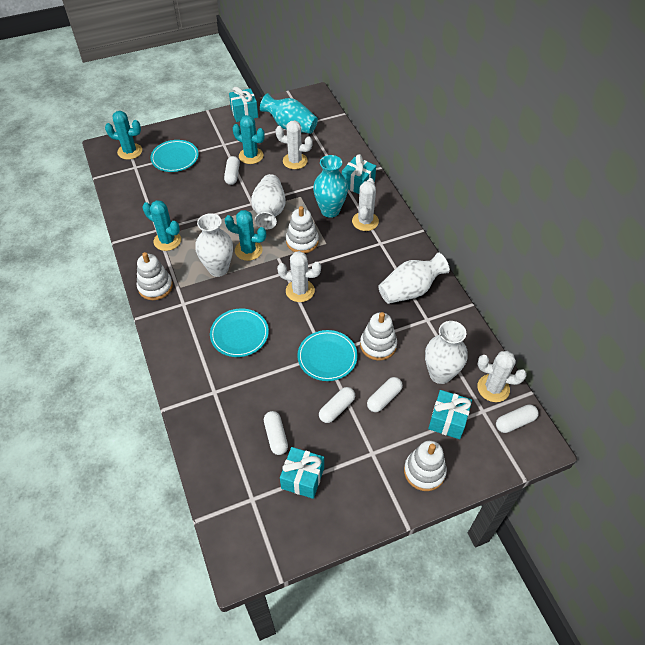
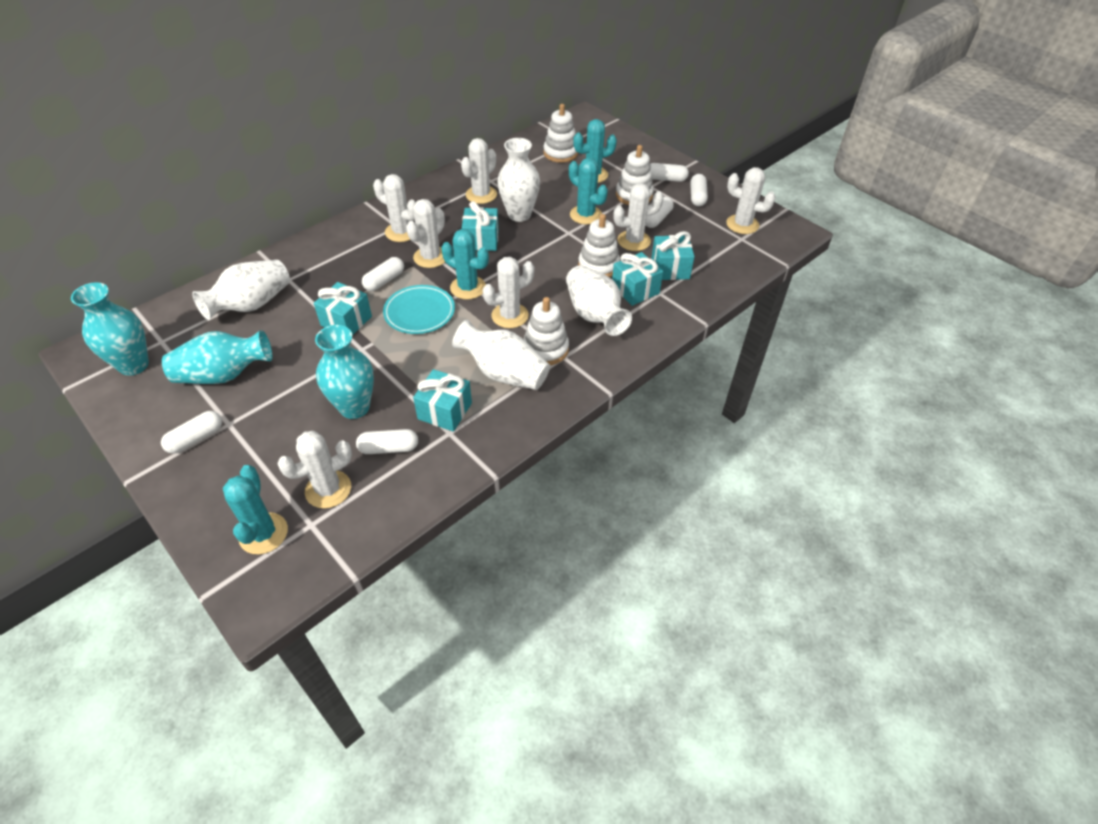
turquoise gift: [229,87,258,122] [280,447,324,499] [342,154,376,194] [428,390,472,439] = 4 -> [314,282,372,335] [413,369,472,432] [462,201,499,251] [612,252,663,306] [651,231,695,280] = 5
turquoise plate: [150,140,199,172] [210,309,269,357] [297,330,358,381] = 3 -> [383,285,455,334] = 1
turquoise vase: [260,93,318,134] [313,155,348,218] = 2 -> [71,282,149,376] [162,330,272,384] [315,325,374,419] = 3
white cactus: [276,120,313,169] [277,251,321,302] [352,178,379,231] [477,351,527,402] = 4 -> [277,431,352,509] [373,174,416,242] [406,199,445,268] [461,138,497,204] [483,257,534,328] [613,183,664,251] [726,167,776,234] = 7
white capsule: [224,156,240,185] [264,411,288,455] [319,387,355,423] [367,377,403,412] [496,405,539,433] = 5 -> [161,411,222,454] [356,429,418,454] [362,257,404,291] [646,197,674,228] [650,163,689,182] [690,174,708,206] = 6

